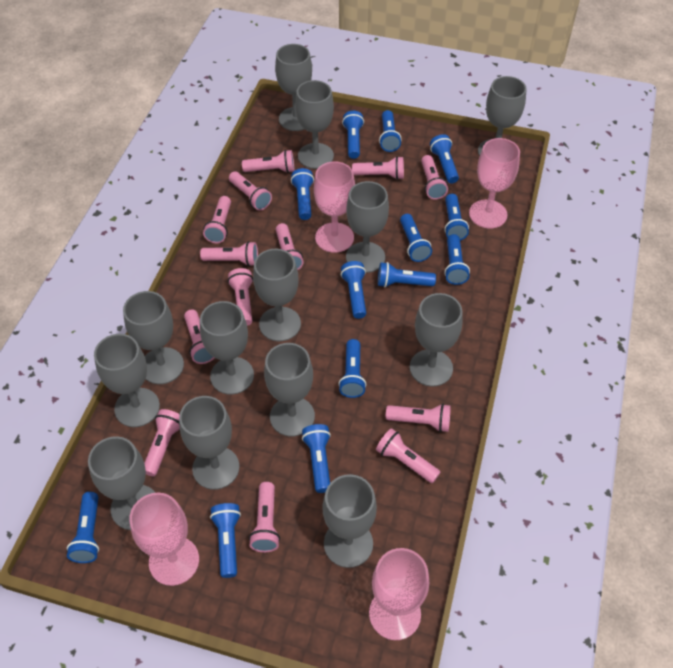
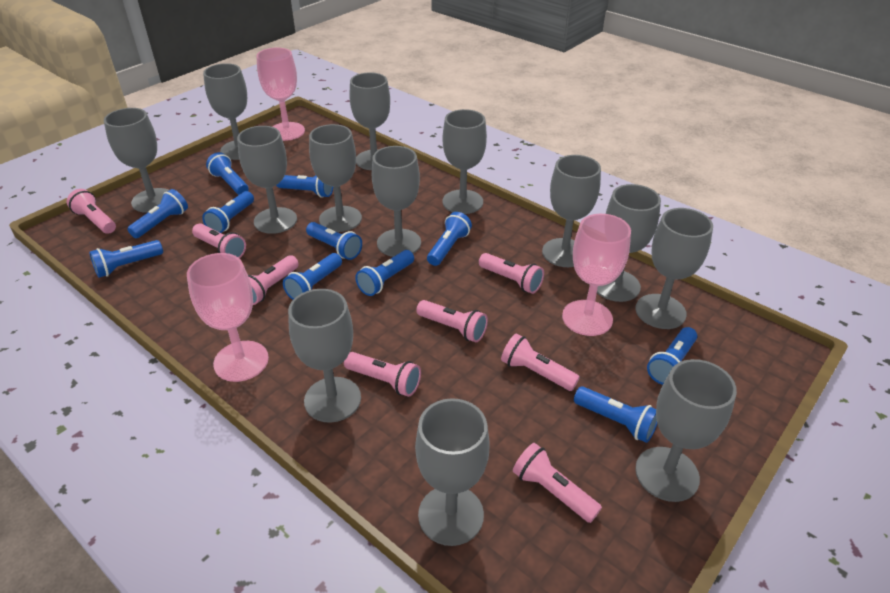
blue flashlight: [67,492,99,563] [210,503,241,578] [291,168,314,220] [302,424,331,493] [338,339,367,398] [341,261,366,319] [342,111,364,159] [378,262,436,288] [379,110,402,152] [400,214,432,262] [430,134,459,184] [444,194,469,241] [444,234,470,285] = 13 -> [89,240,163,278] [127,189,188,238] [202,191,254,233] [206,152,249,195] [276,175,333,198] [283,253,342,300] [306,222,362,260] [355,250,414,296] [427,212,472,266] [574,387,657,443] [647,327,697,385] = 11
pink flashlight: [144,409,180,476] [184,310,214,364] [200,241,258,266] [203,196,231,243] [228,268,253,326] [229,171,272,211] [242,150,294,173] [249,482,280,552] [276,223,303,270] [352,156,404,180] [376,428,441,483] [386,404,451,432] [421,155,448,200] = 13 -> [67,189,116,234] [192,223,246,259] [248,255,299,305] [344,352,421,397] [416,300,488,342] [479,253,544,294] [501,334,580,391] [513,443,602,523] = 8
pink goblet: [129,493,199,586] [314,161,355,253] [369,548,429,640] [469,138,520,229] = 4 -> [187,253,269,382] [256,48,305,141] [562,214,631,336] = 3

